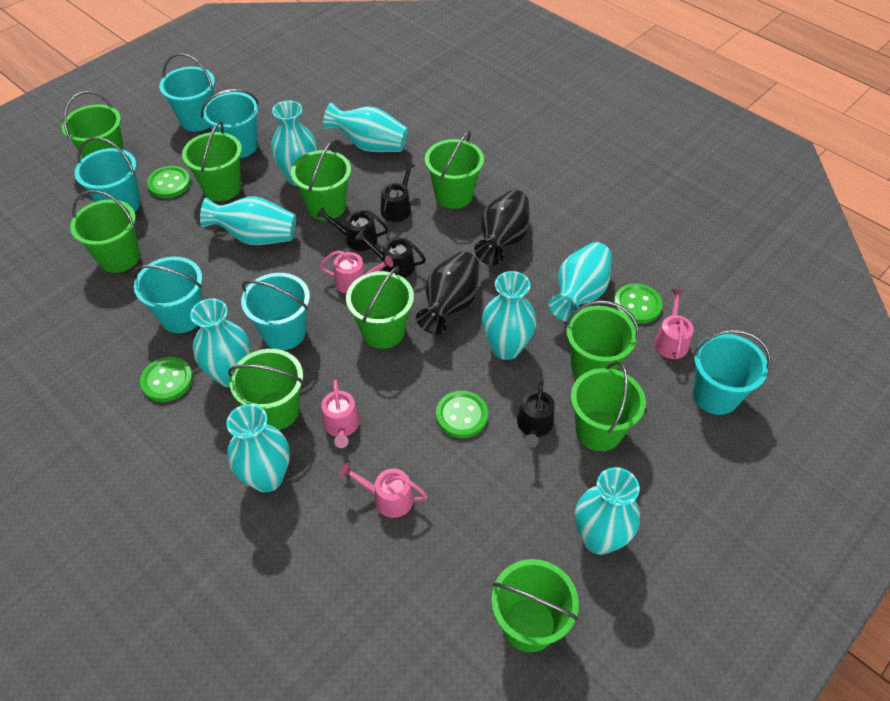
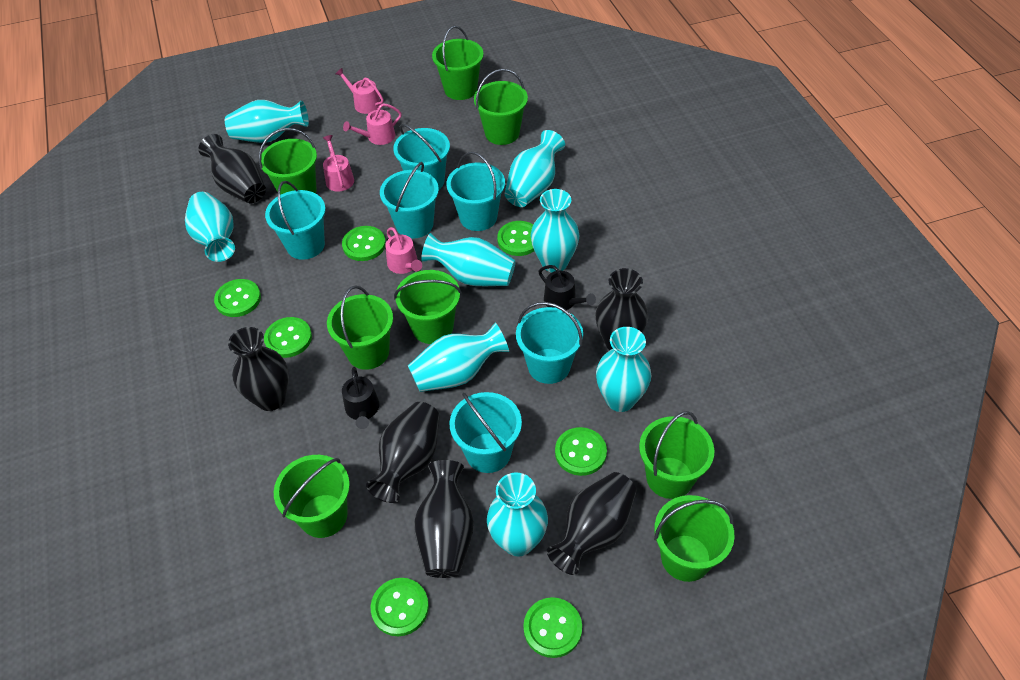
black vase: [416,251,479,334] [474,190,530,265] = 2 -> [198,134,266,203] [228,327,289,411] [366,402,440,503] [414,460,474,578] [547,472,637,575] [595,268,648,350] = 6
black watering can: [317,207,388,251] [355,230,426,278] [381,162,416,222] [517,380,555,448] = 4 -> [342,367,379,429] [538,265,596,310] = 2
green bucket: [62,91,124,158] [70,190,140,273] [182,121,242,201] [228,349,304,430] [291,141,351,220] [346,266,414,349] [425,131,484,209] [491,559,579,652] [565,300,639,378] [571,361,646,451] = 10 -> [259,128,317,195] [274,455,350,538] [327,286,393,370] [394,270,461,344] [432,26,484,100] [474,69,528,145] [639,411,714,499] [654,495,735,582] = 8
green button: [140,357,193,402] [147,166,191,198] [436,391,488,438] [614,283,662,324] = 4 -> [214,279,261,317] [264,317,312,358] [342,226,386,261] [371,578,429,636] [497,221,534,256] [523,597,582,658] [555,427,607,476] = 7

